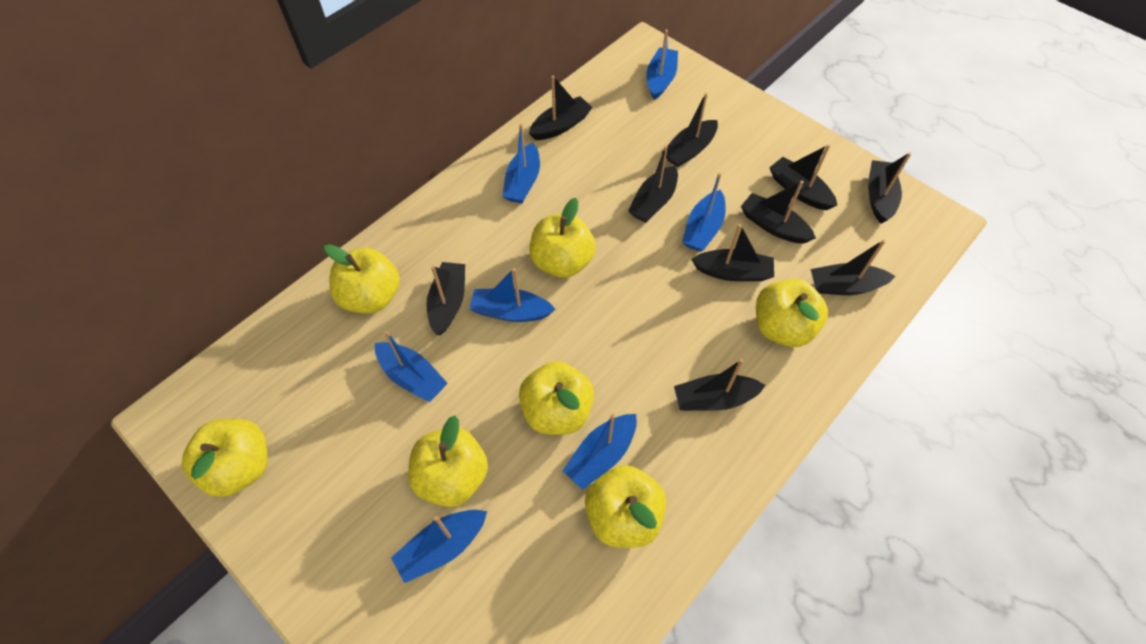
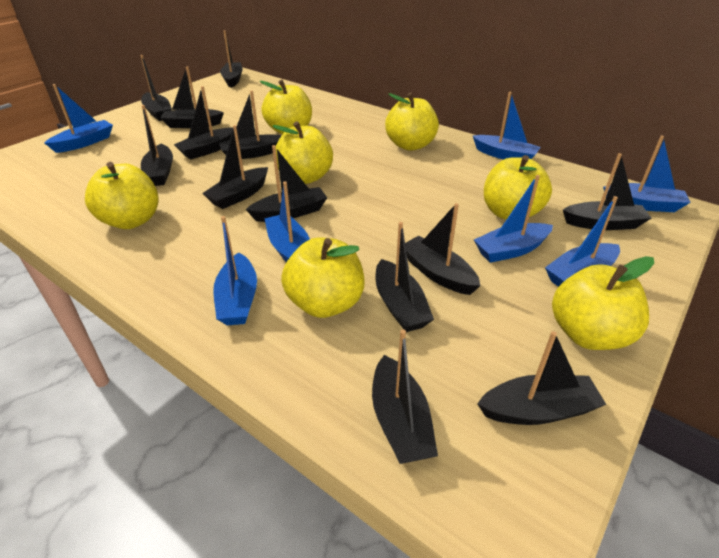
black boat: [426,262,465,335] [529,76,593,140] [628,145,678,223] [662,93,718,168] [674,359,765,411] [691,224,774,281] [741,181,816,244] [769,144,837,210] [811,239,895,295] [868,152,911,224] = 10 -> [140,55,172,121] [141,105,173,186] [161,67,224,128] [174,86,234,160] [202,125,268,209] [219,90,282,159] [220,31,243,88] [246,145,327,222] [372,329,438,464] [376,222,434,332] [405,203,481,295] [477,331,606,425] [563,153,651,230] = 13

